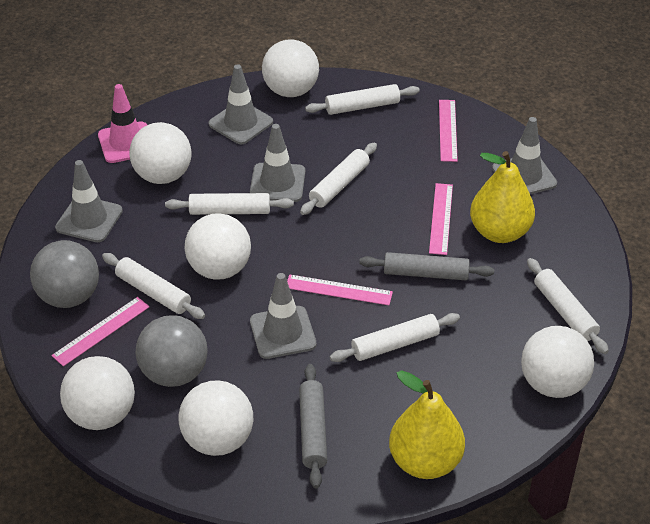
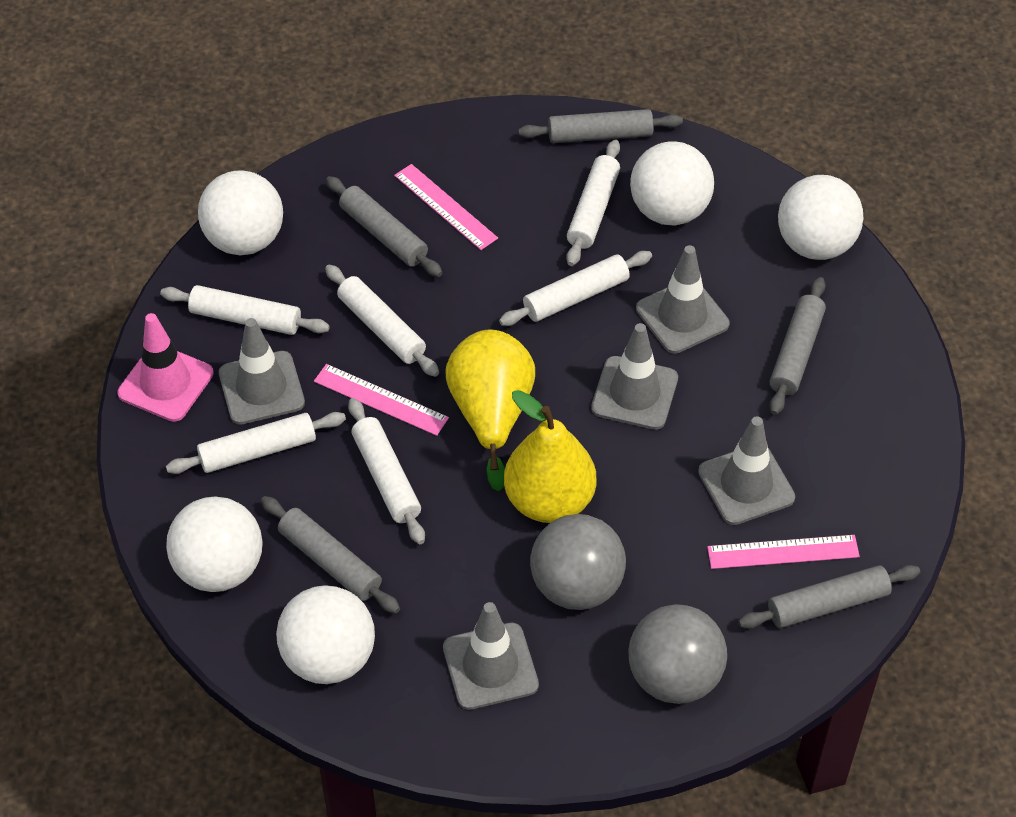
grey rolling pin: [299,364,327,488] [359,252,494,280] = 2 -> [261,496,400,614] [326,176,442,277] [518,109,683,143] [738,565,920,629] [769,277,826,415] = 5
pink ruler: [51,297,149,366] [287,274,393,305] [429,183,453,255] [439,100,458,162] = 4 -> [314,364,449,436] [394,164,498,250] [707,535,860,569] = 3
white ball: [60,356,135,430] [129,122,191,184] [178,380,253,456] [185,213,251,280] [262,39,319,97] [521,326,594,398] = 6 -> [166,496,263,592] [198,170,283,255] [276,585,375,684] [630,141,714,225] [778,175,863,260] = 5

